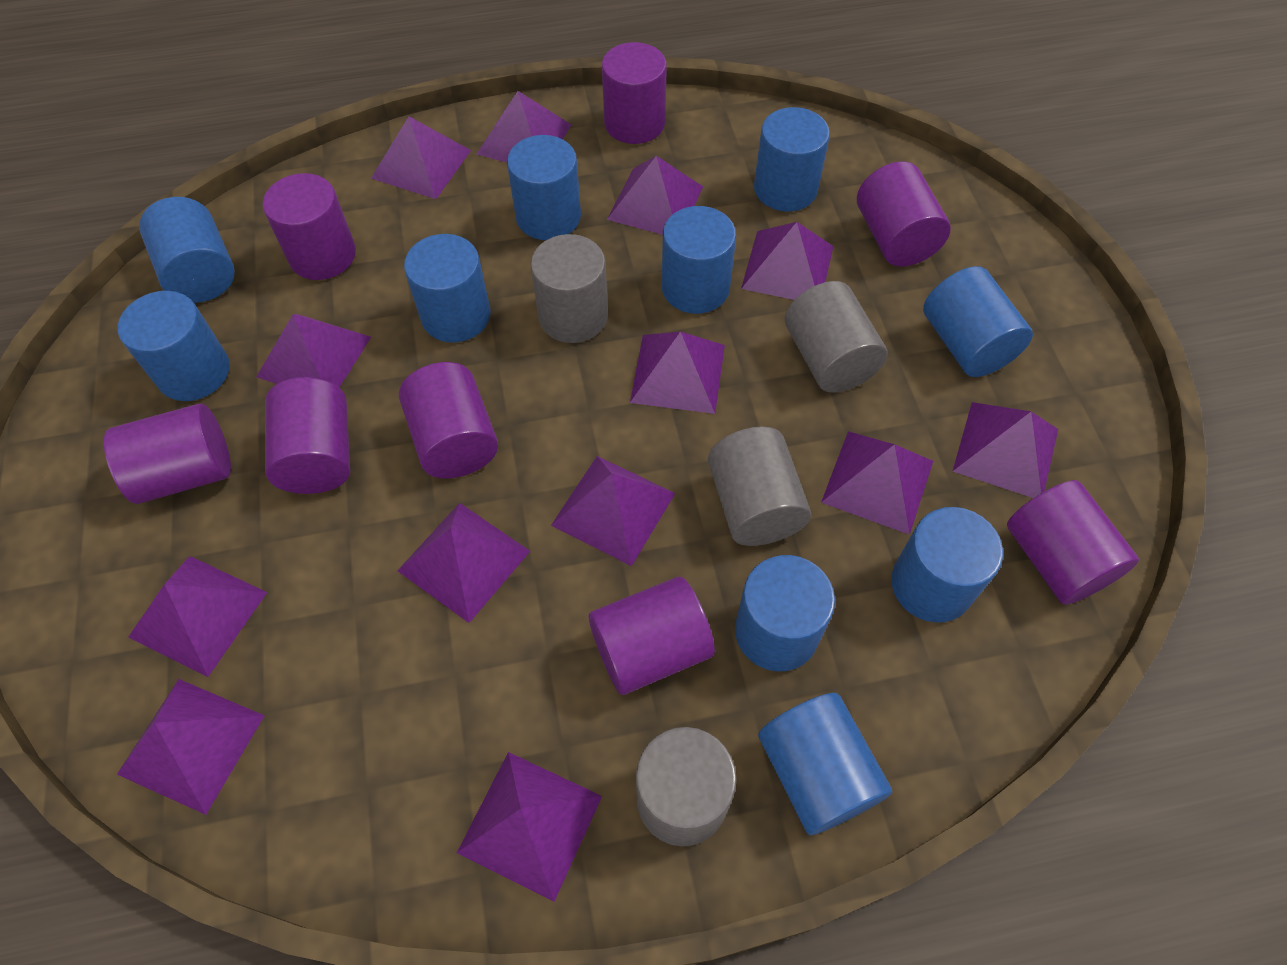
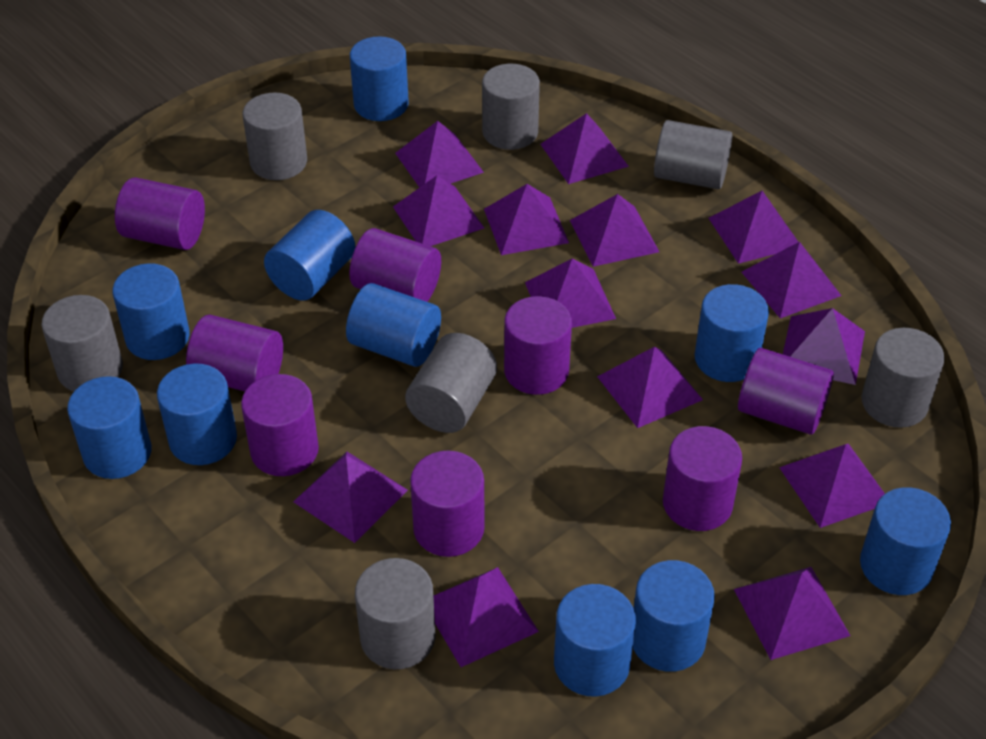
grey cylinder: [530,234,608,343] [636,727,737,846] [708,426,811,546] [785,281,887,393] = 4 -> [42,295,123,391] [243,93,307,180] [355,558,436,669] [405,333,497,433] [482,64,540,150] [654,120,732,189] [861,328,945,428] = 7
purple pyramid: [117,679,265,815] [128,556,267,677] [256,314,371,387] [371,117,471,199] [397,503,530,623] [457,752,602,901] [477,91,571,163] [551,456,675,566] [607,156,703,235] [630,332,725,414] [741,222,833,300] [821,431,933,535] [952,402,1058,498] = 13 -> [293,452,408,543] [393,176,484,246] [395,121,484,188] [434,567,539,667] [484,184,569,255] [525,259,616,328] [540,113,629,184] [570,194,659,267] [597,347,703,428] [709,191,798,264] [734,567,850,660] [742,242,842,318] [779,444,885,528] [783,308,865,385] = 14

